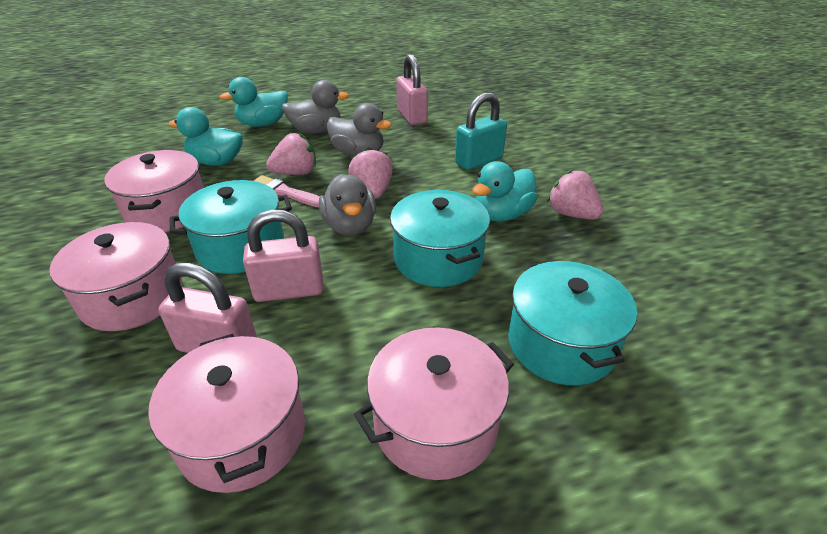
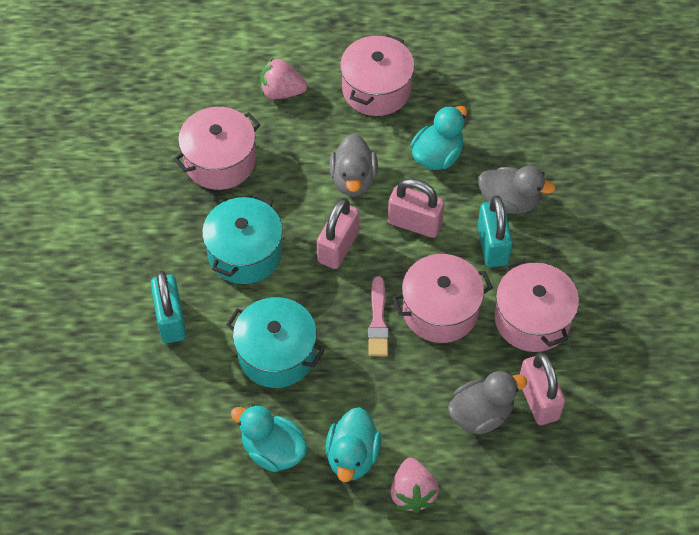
pink strawberry: [266,132,316,175] [348,147,393,198] [547,169,603,220] = 3 -> [260,58,307,99] [390,458,439,513] = 2
turquoise padlock: [455,93,507,170] = 1 -> [150,271,186,343] [477,195,513,267] = 2
turquoise pot: [170,180,292,274] [390,190,490,287] [508,260,637,386] = 3 -> [202,194,283,284] [226,297,325,388] = 2

